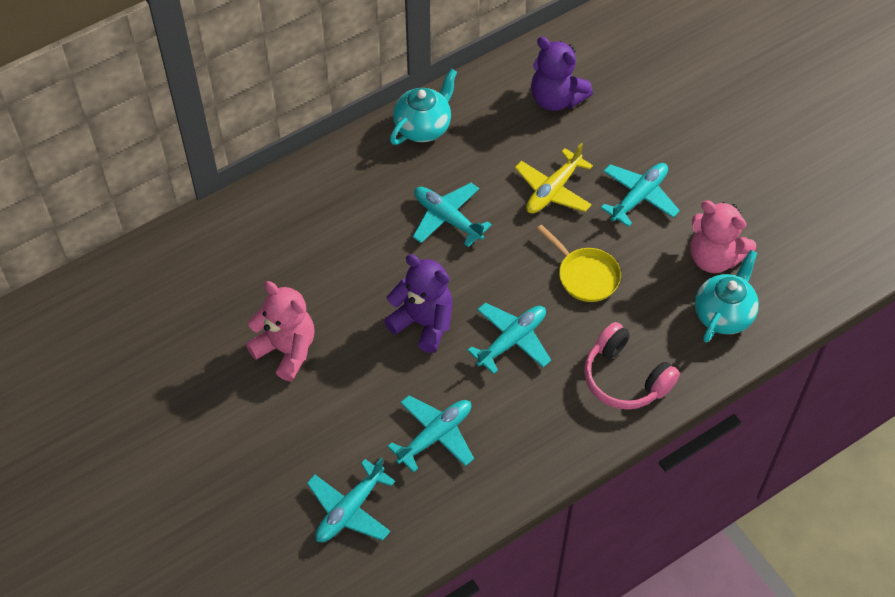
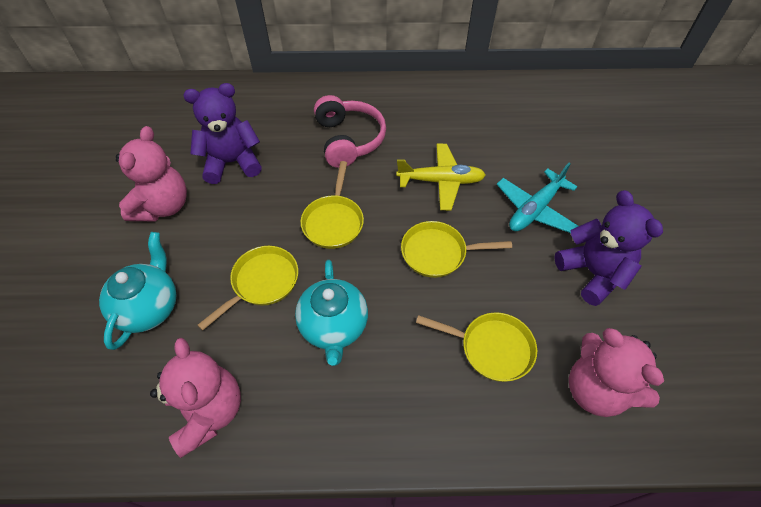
pink teddy bear: [246,281,315,381] [691,200,756,273] = 2 -> [116,126,187,221] [150,338,241,458] [569,328,664,417] = 3
turquoise plane: [307,458,395,542] [387,395,474,473] [413,183,492,247] [467,303,551,374] [600,163,680,227] = 5 -> [496,163,578,233] = 1
yellow pan: [537,224,621,302] = 1 -> [197,246,298,331] [300,161,364,249] [401,221,512,278] [416,312,537,382] = 4

